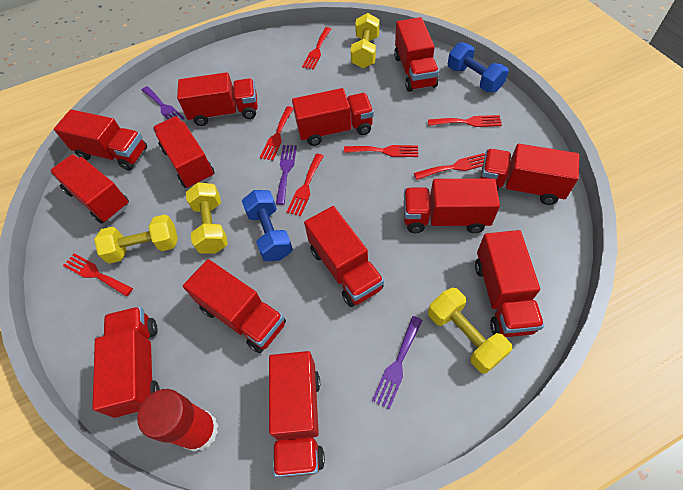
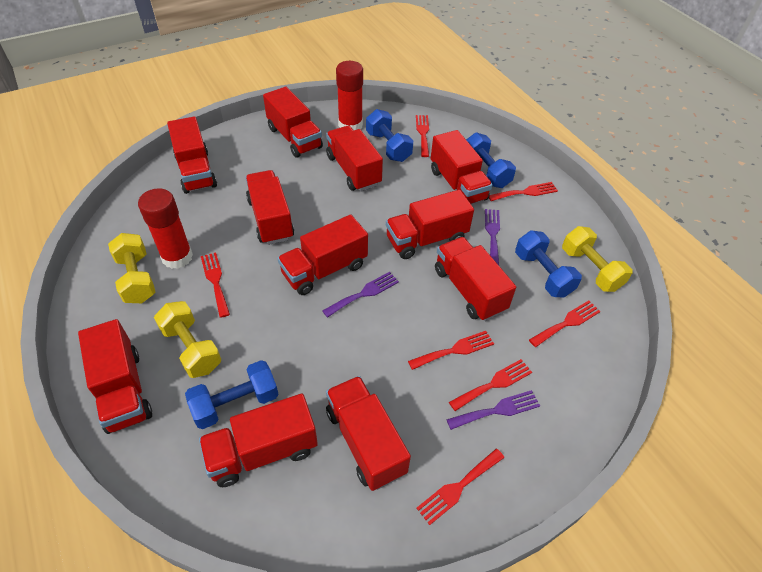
blue dumbbell: [242,190,293,261] [448,42,509,92] = 2 -> [185,360,278,429] [366,109,413,162] [466,133,516,188] [515,230,582,297] = 4
red glue stick: [137,389,218,452] = 1 -> [138,188,193,269] [336,61,363,130] = 2
red truck: [50,154,129,224] [54,109,147,170] [92,307,160,418] [153,116,214,188] [177,72,258,126] [183,259,286,353] [269,351,325,477] [292,88,374,146] [304,206,384,307] [394,17,439,92] [404,178,500,233] [475,230,544,337] [481,144,579,205] = 13 -> [78,319,152,434] [167,116,217,194] [199,394,318,487] [245,170,294,245] [263,87,323,158] [277,214,368,295] [326,126,383,191] [326,376,411,491] [386,190,474,259] [431,130,492,204] [435,237,516,321] = 11
yellow dumbbell: [94,215,178,264] [186,182,228,254] [351,13,379,68] [428,288,513,374] = 4 -> [108,233,156,303] [154,301,221,378] [562,226,633,292] = 3

